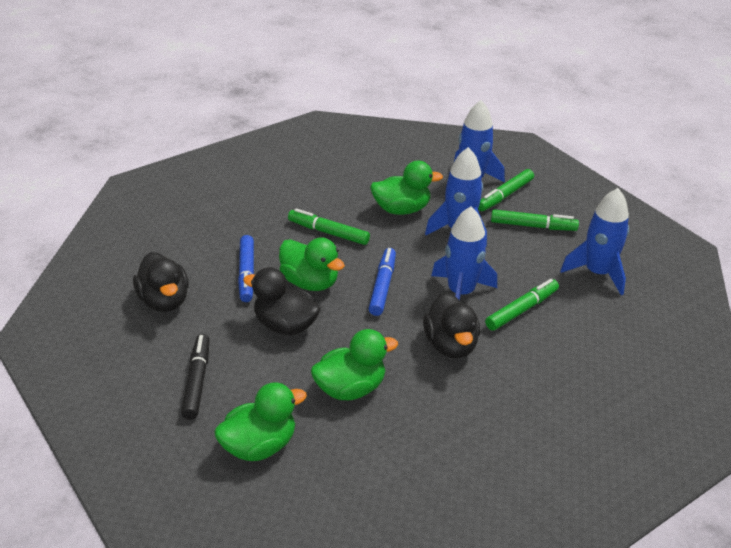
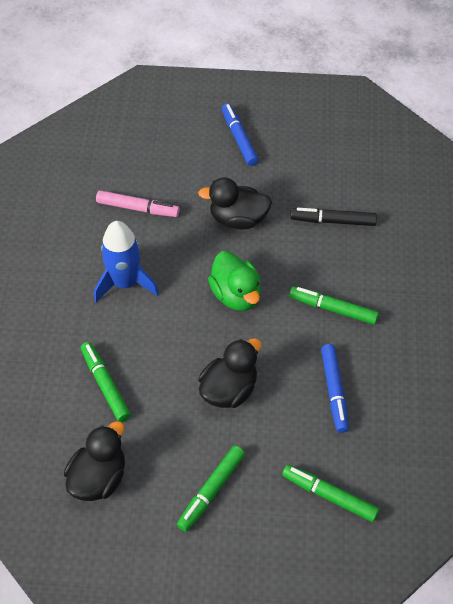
blue rocket: [425,147,487,247] [431,206,497,300] [454,100,505,183] [560,188,629,295] = 4 -> [94,221,159,302] = 1
green duck: [214,383,307,461] [279,237,345,291] [311,329,398,400] [370,160,443,215] = 4 -> [208,251,261,311] = 1
pink marker: none = 0 -> [96,190,180,217] = 1

